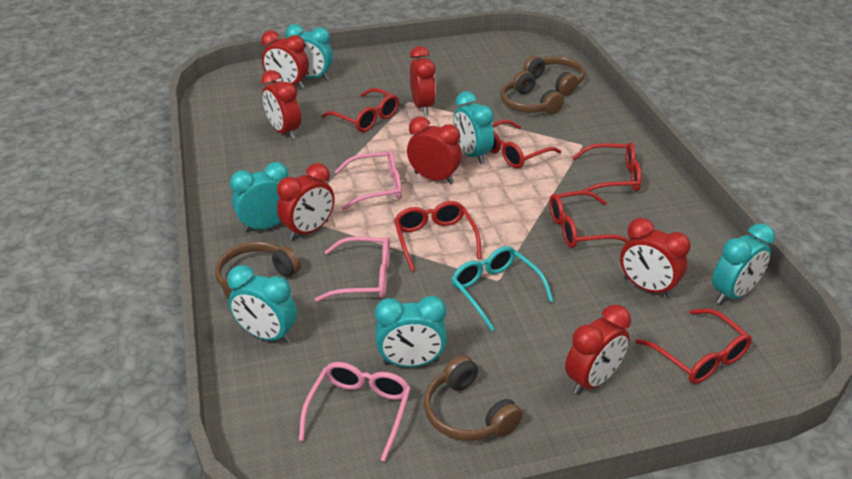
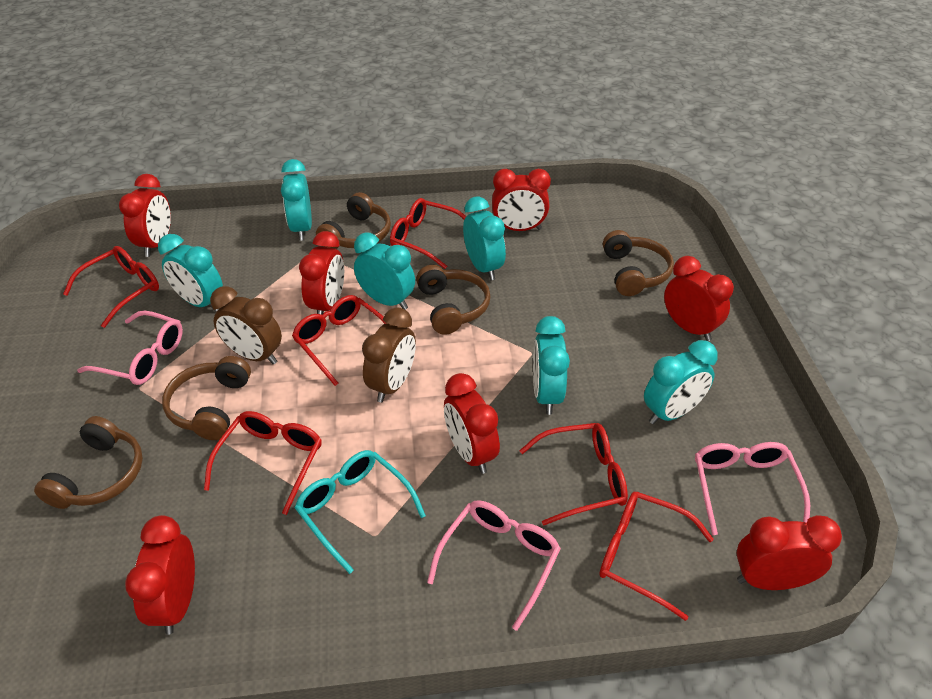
brown clock: none = 0 -> [210,286,282,364] [362,307,416,402] = 2
brown headphones: [215,241,301,300] [424,355,523,441] [500,70,564,114] [523,56,585,96] = 4 -> [34,416,143,509] [162,356,251,440] [316,192,391,249] [416,265,490,335] [603,230,674,296] = 5

